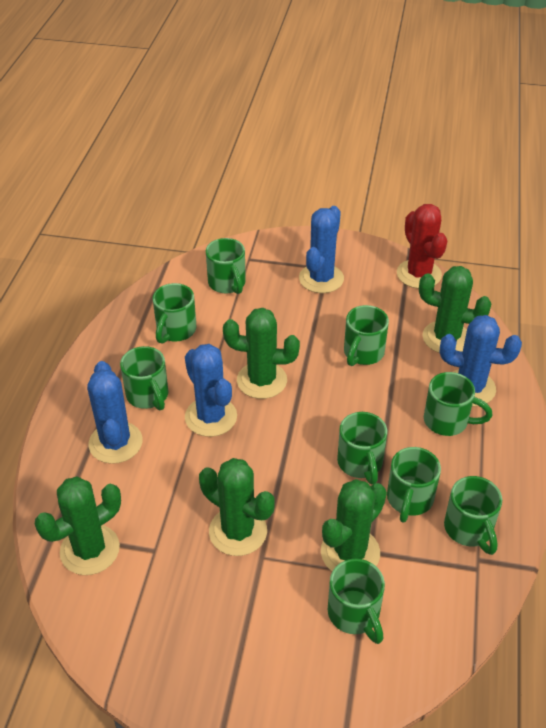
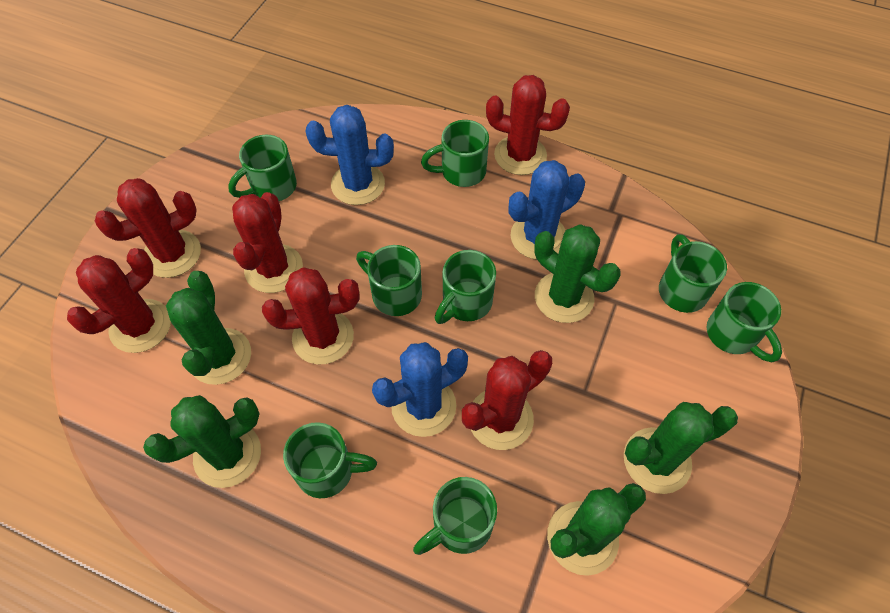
blue cactus: [87,361,142,464] [185,344,237,437] [299,206,344,293] [440,315,522,406] = 4 -> [305,105,394,205] [372,342,468,437] [509,160,585,260] = 3
green mug: [120,346,169,410] [152,283,197,344] [206,238,246,294] [328,559,385,644] [337,412,387,485] [344,305,389,366] [387,447,441,523] [424,372,492,436] [444,476,502,555] = 9 -> [228,135,297,201] [283,422,377,498] [356,245,422,316] [413,477,497,555] [421,120,489,187] [435,250,496,324] [659,234,727,313] [706,282,782,362] = 8
red cactus: [397,204,447,289] = 1 -> [67,248,171,353] [95,178,201,278] [232,192,303,293] [262,267,360,365] [462,350,552,450] [486,75,570,175] = 6

